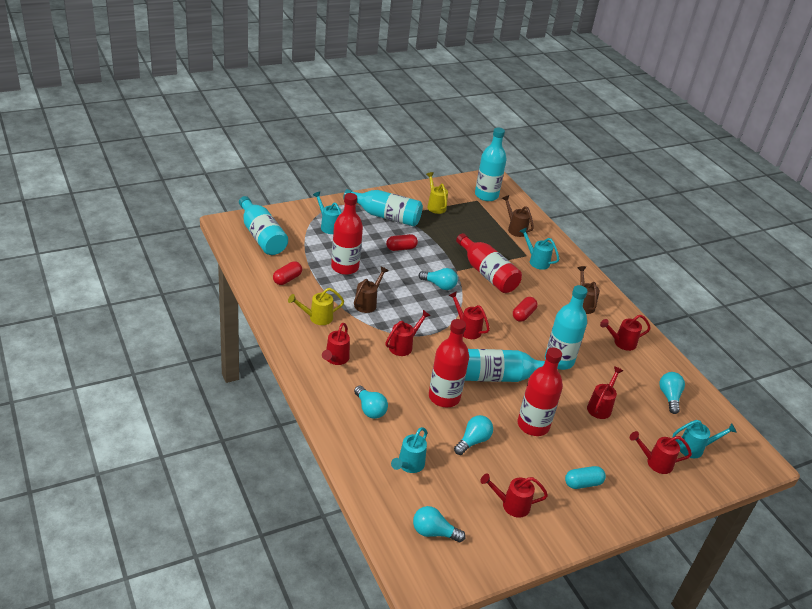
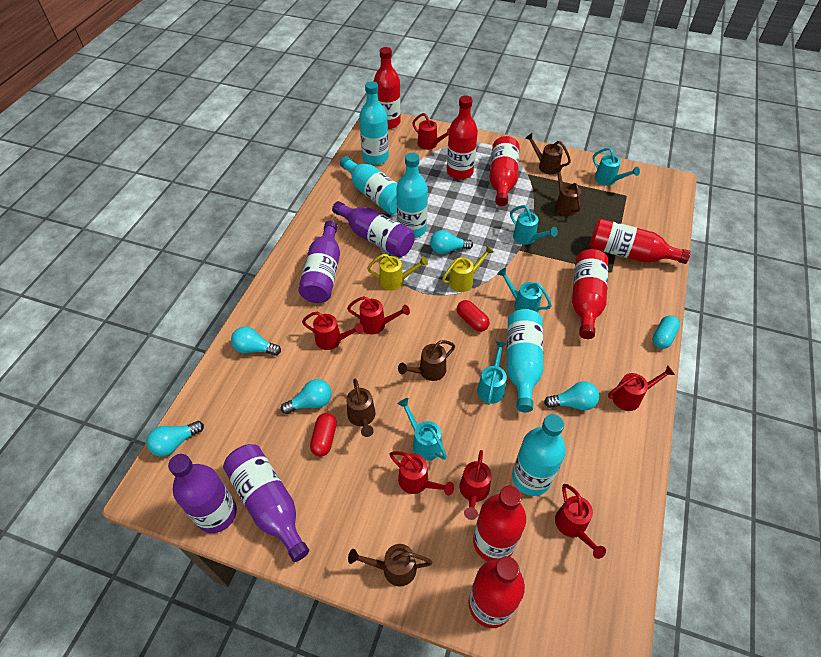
brown watering can: [354,266,389,313] [502,195,534,237] [577,266,600,314] = 3 -> [346,378,375,437] [348,544,433,586] [398,340,455,381] [525,133,571,174] [554,167,581,216] = 5
purple bottle: none = 0 -> [168,454,237,533] [223,444,309,562] [298,221,340,303] [332,201,415,257] = 4
red bottle: [331,193,363,275] [429,319,469,408] [456,233,522,293] [518,347,563,436] = 4 -> [373,47,401,129] [447,95,478,180] [468,556,525,628] [473,486,526,561] [489,136,520,206] [572,249,608,339] [589,219,691,264] = 7
red capsule: [273,261,302,285] [386,234,418,251] [513,297,538,322] = 3 -> [310,413,337,456] [457,300,490,332] = 2
turquoise watering can: [313,191,341,234] [391,427,427,473] [520,227,559,270] [673,420,737,458] = 4 -> [398,398,447,461] [477,341,507,405] [497,268,552,312] [510,205,558,245] [593,148,640,186] = 5

